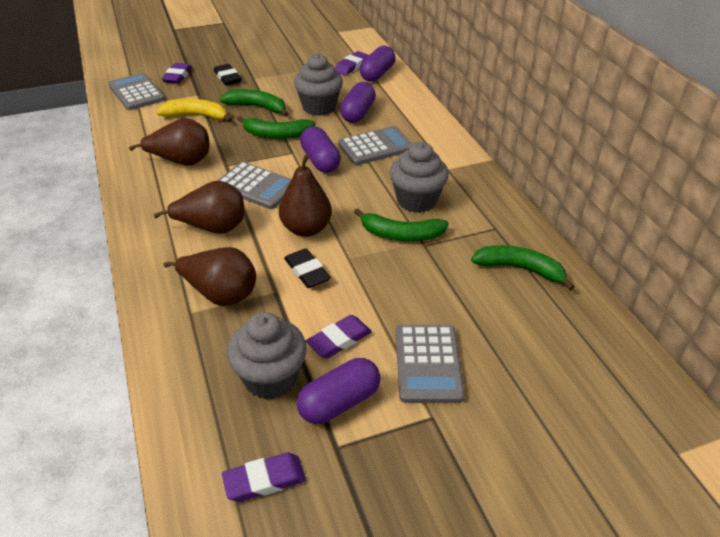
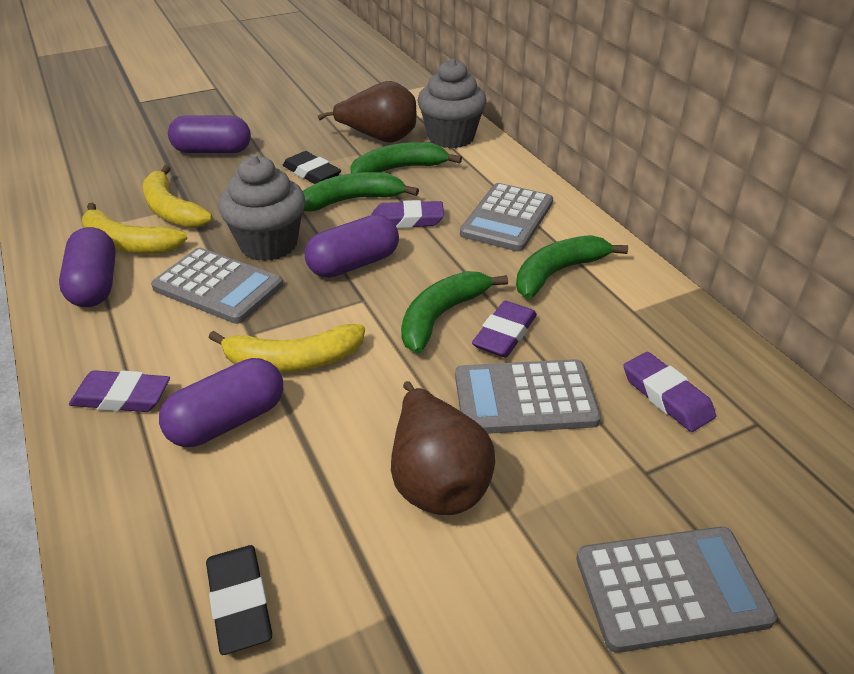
brown pear: [129,118,209,166] [154,181,244,234] [164,247,256,306] [279,155,332,237] = 4 -> [318,81,416,142] [391,381,495,515] = 2
grey cupcake: [227,312,307,399] [294,53,343,116] [389,142,449,213] = 3 -> [218,155,305,261] [417,59,487,148] = 2
yellow banana: [156,99,232,122] = 1 -> [82,202,188,254] [143,165,213,228] [209,324,365,372] = 3

